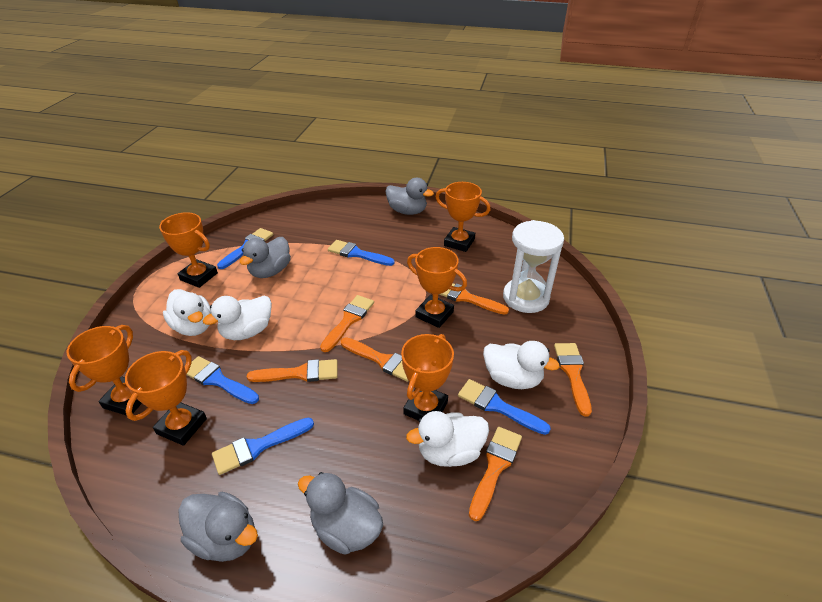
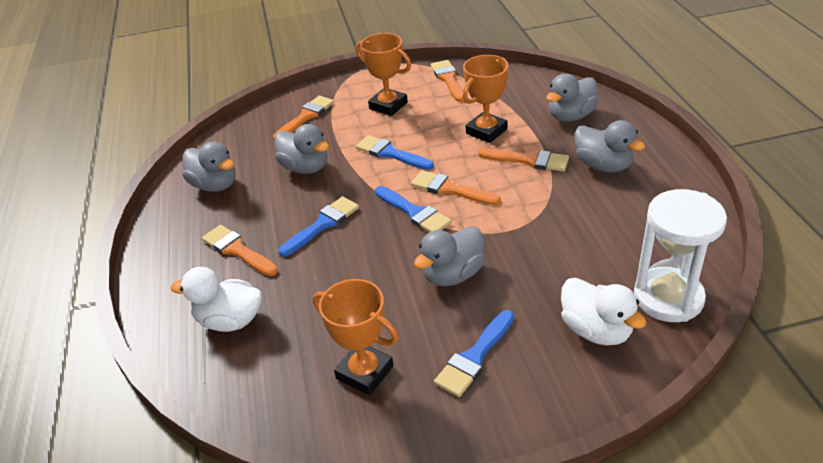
blue brush: [186,356,259,404] [212,417,314,475] [217,228,273,269] [328,240,395,266] [458,379,551,435] = 5 -> [278,196,359,257] [356,135,434,170] [375,186,451,232] [434,310,514,397] = 4
grey duck: [178,492,258,562] [239,237,291,278] [298,472,383,555] [385,178,434,215] = 4 -> [182,142,236,192] [274,124,329,174] [414,226,485,286] [546,74,599,122] [574,120,645,172] = 5
orange brush: [247,359,338,382] [320,295,374,352] [341,337,408,382] [439,283,509,315] [469,427,522,521] [554,343,592,417] = 6 -> [202,225,278,276] [273,96,334,139] [411,170,501,205] [431,60,464,102] [478,148,569,172] = 5
orange trophy: [67,325,142,416] [125,350,207,446] [159,212,218,288] [401,334,454,421] [407,247,467,328] [436,182,490,252] = 6 -> [313,279,399,396] [356,33,411,116] [463,55,508,143] = 3
white duck: [163,289,211,336] [203,296,272,340] [406,411,489,467] [483,341,560,389] = 4 -> [171,267,262,332] [561,277,646,346] = 2

